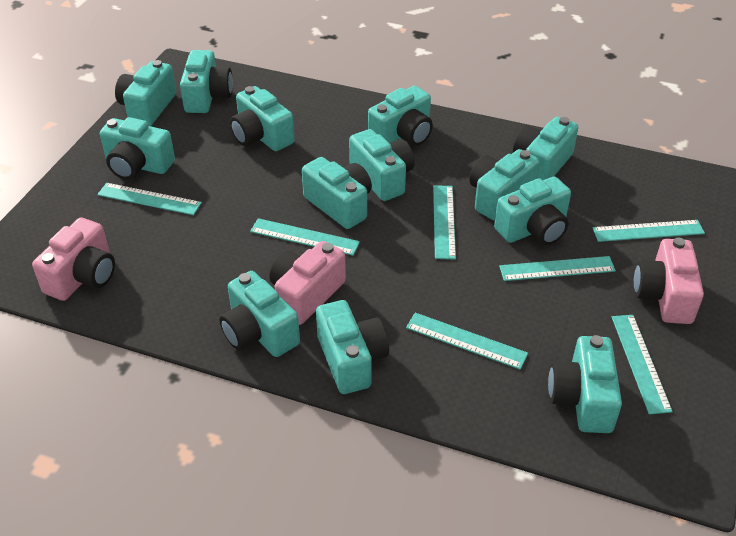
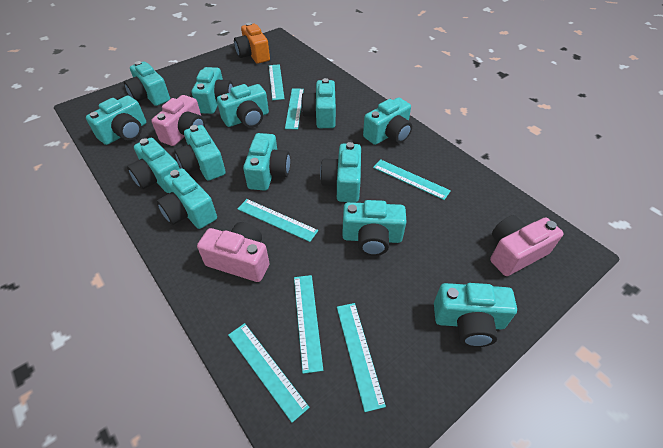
orange camera: none = 0 -> [234,22,270,64] = 1

